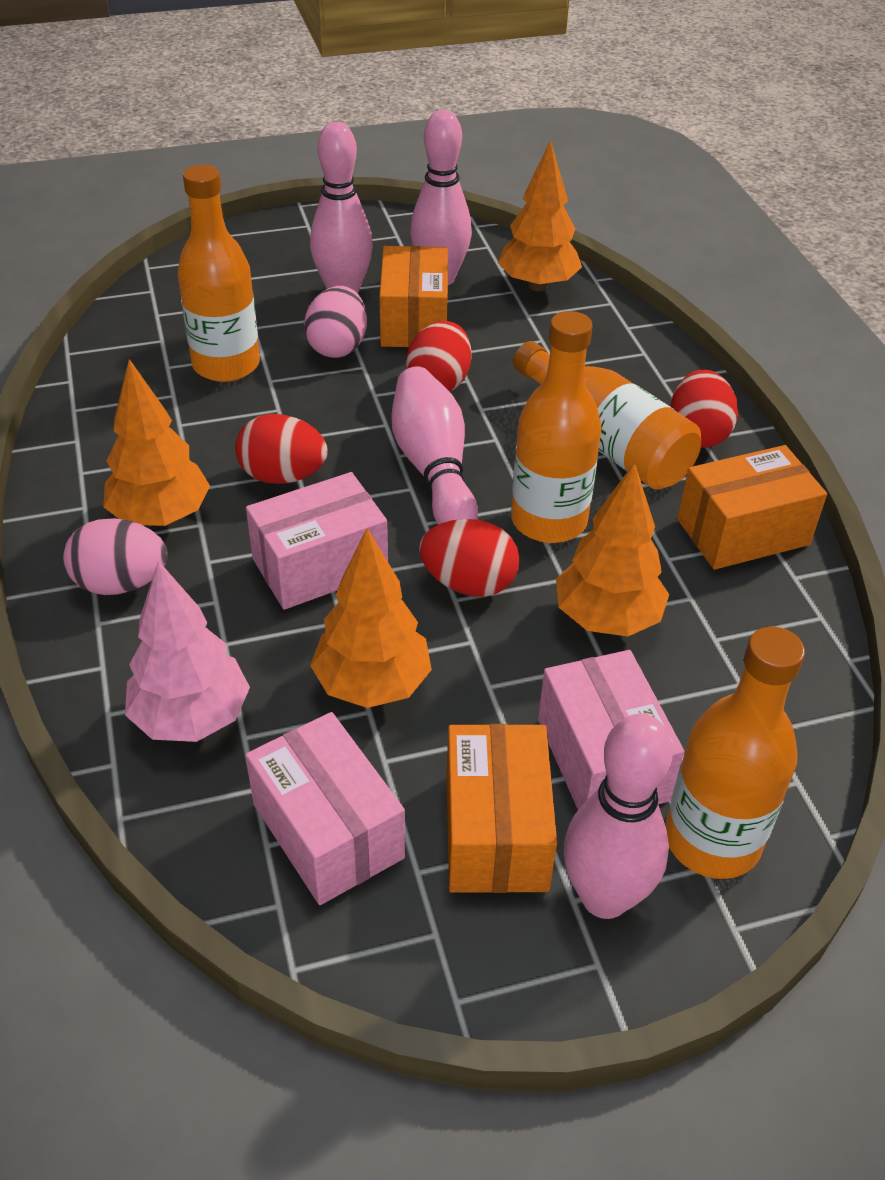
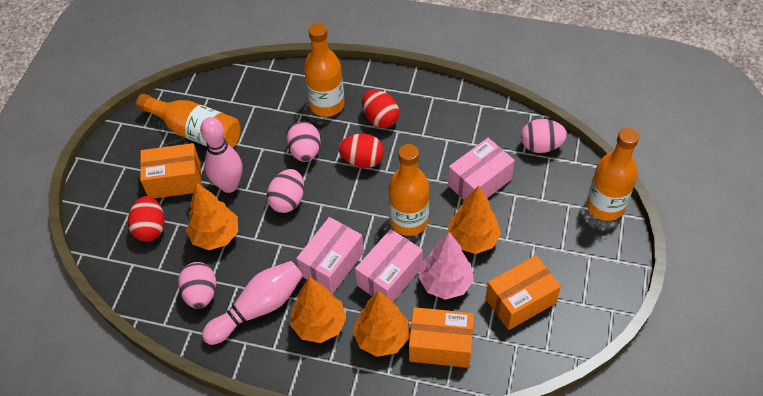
pink bowling pin: [310,122,373,293] [391,366,478,525] [410,110,472,285] [564,713,673,919] = 4 -> [200,117,242,193] [202,261,303,345] = 2
pink egg: [63,518,168,595] [304,286,367,358] = 2 -> [178,262,216,309] [267,169,304,213] [286,122,321,162] [521,119,567,153] = 4
red egg: [235,414,328,484] [406,321,472,392] [419,519,520,597] [670,370,738,448] = 4 -> [128,196,165,242] [339,134,384,168] [362,89,399,128] = 3

